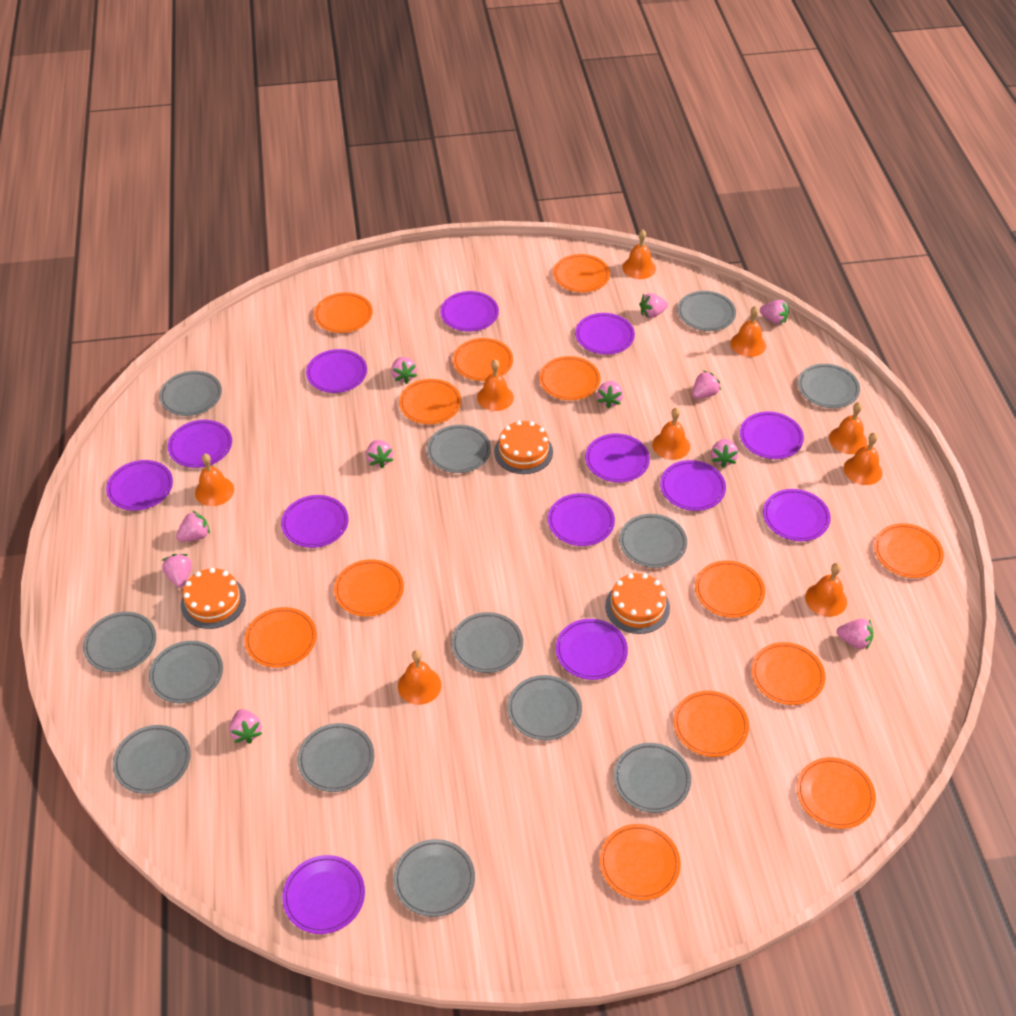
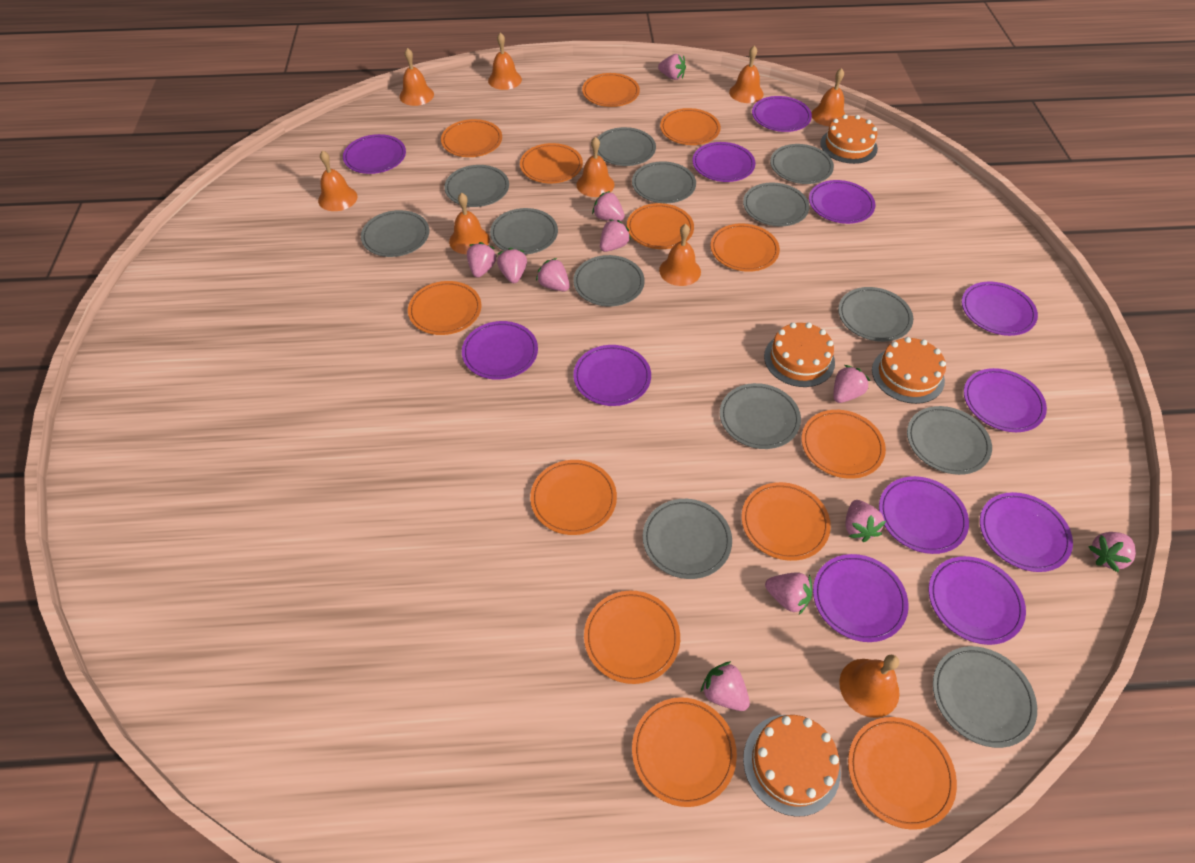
orange cake: [181,568,246,629] [494,421,553,474] [605,573,670,634] = 3 -> [743,715,841,817] [764,322,835,387] [820,115,878,164] [872,337,946,404] = 4
purple plate: [106,460,173,511] [168,420,232,468] [281,495,349,548] [283,855,365,934] [306,349,367,393] [440,291,499,332] [548,493,615,546] [556,619,628,680] [575,313,635,355] [585,433,650,482] [660,460,726,511] [740,412,804,459] [763,489,831,541] = 13 -> [343,134,406,174] [462,321,538,380] [573,345,651,406] [692,142,756,182] [752,96,812,132] [809,180,876,224] [813,554,908,642] [879,476,969,554] [929,556,1026,645] [962,282,1038,336] [964,368,1047,432] [980,492,1073,572] = 12

